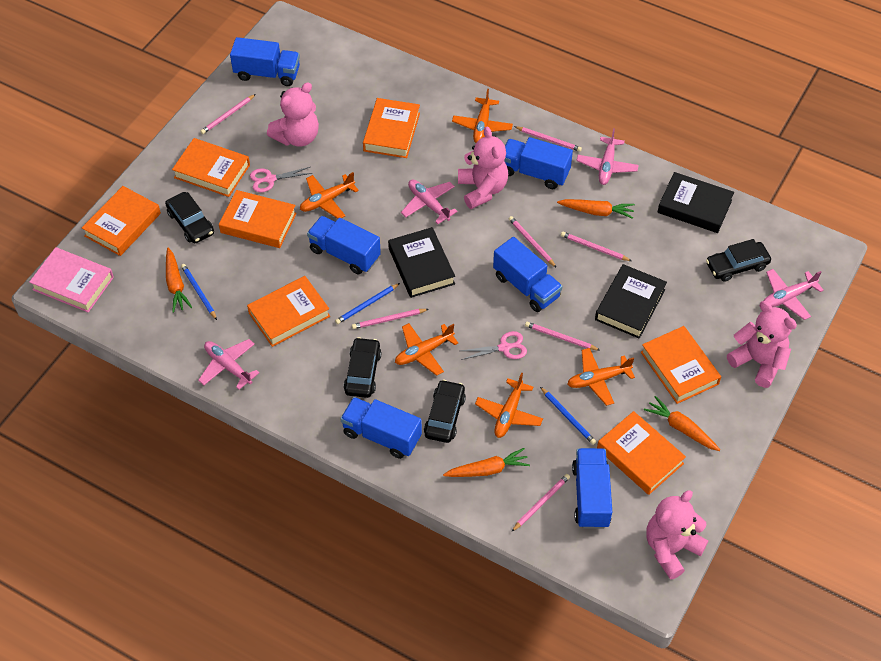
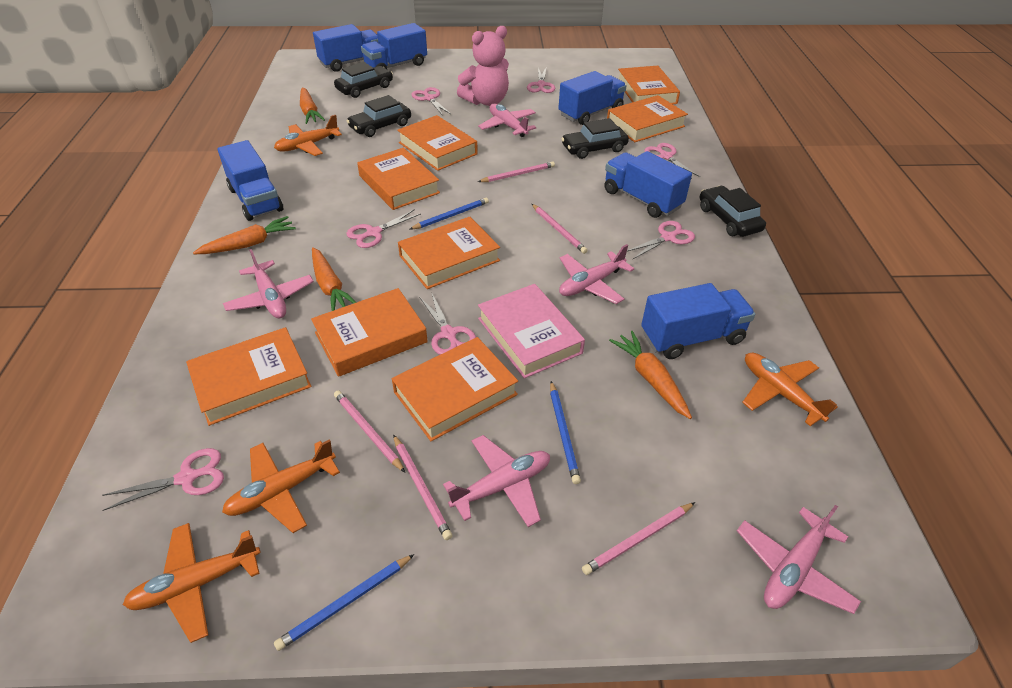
black book: [388,227,455,298] [595,264,667,339] [657,172,734,233] = 3 -> none = 0
orange book: [82,186,161,256] [172,138,250,197] [219,190,297,248] [247,276,330,347] [363,98,420,158] [597,411,686,495] [641,326,721,404] = 7 -> [186,327,311,426] [311,288,428,377] [357,148,440,210] [392,337,518,441] [397,115,478,171] [398,217,500,289] [607,95,688,142] [618,66,680,104] = 8
orange plane: [300,172,359,219] [395,323,458,376] [452,89,513,143] [475,372,543,438] [567,348,635,406] = 5 -> [123,523,261,643] [222,439,340,533] [274,115,342,156] [742,353,838,426] = 4
pink pencil: [200,94,256,134] [352,309,428,329] [509,216,557,268] [511,474,570,532] [514,126,582,152] [525,322,601,351] [561,232,632,261] = 7 -> [334,390,405,472] [393,434,453,540] [478,161,555,182] [532,204,588,254] [582,502,695,575] = 5
pink plane: [198,339,259,390] [401,180,458,224] [576,128,639,185] [763,269,824,320] = 4 -> [223,249,314,318] [443,435,550,527] [478,104,536,137] [559,244,634,304] [737,505,861,614] = 5
pink scissors: [250,167,313,192] [460,331,527,360] = 2 -> [102,448,224,511] [346,209,421,248] [411,87,451,116] [420,292,476,355] [527,66,555,93] [627,221,695,259] [644,143,700,179] = 7
pink teddy bear: [267,82,319,147] [458,126,508,209] [646,490,708,580] [727,301,797,388] = 4 -> [457,26,509,106] = 1

